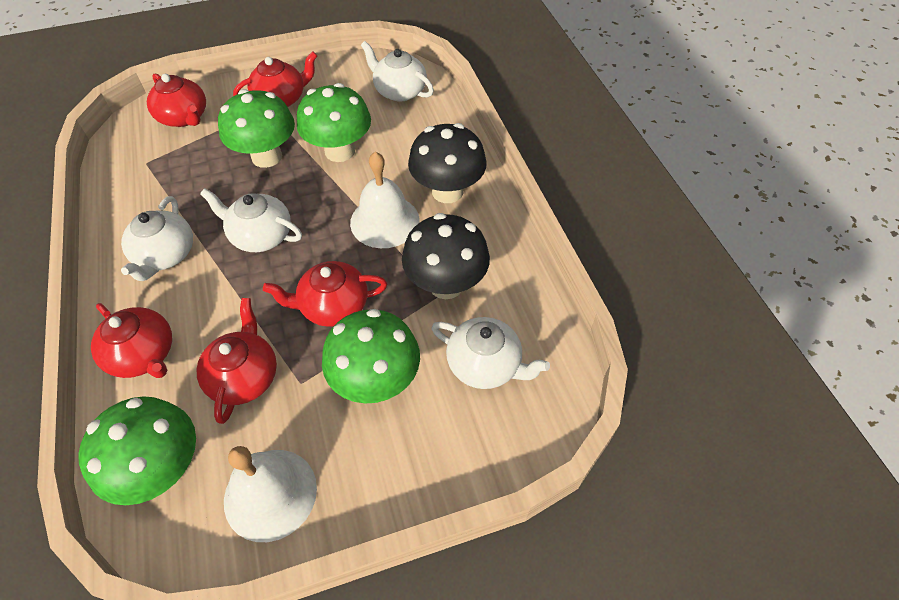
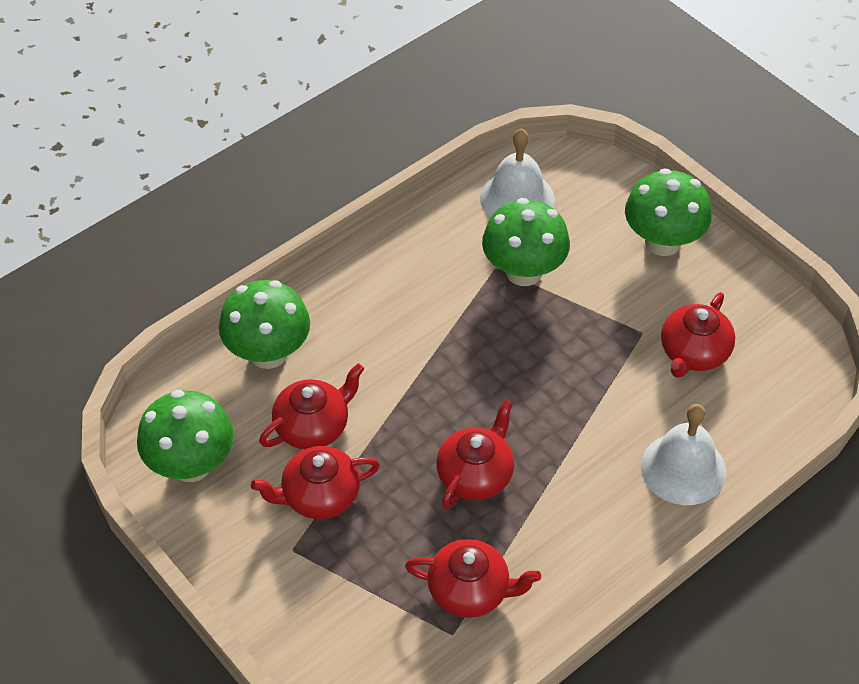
black mushroom: [402,213,490,299] [408,123,486,203] = 2 -> none = 0
white teapot: [121,196,193,281] [200,188,302,252] [361,41,434,102] [431,317,550,389] = 4 -> none = 0

